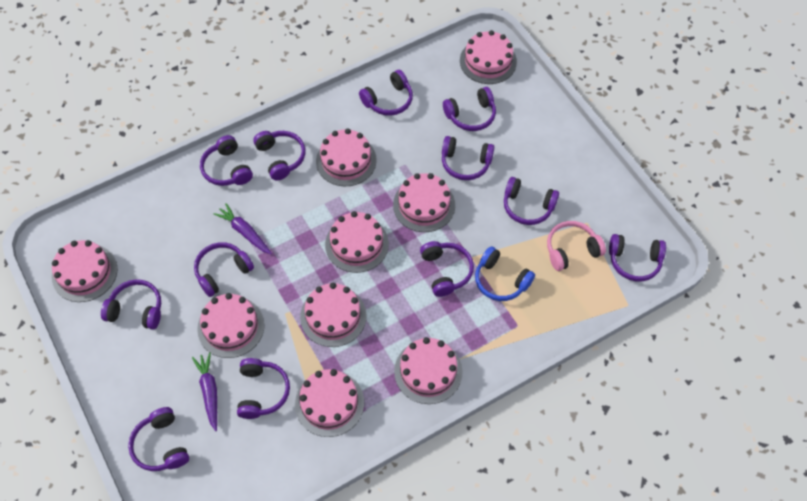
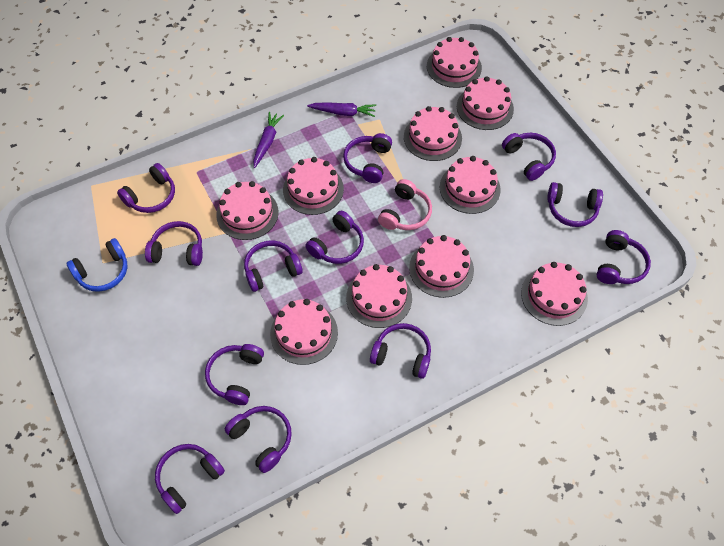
pink cake: [52,240,117,302] [197,293,264,358] [295,369,364,437] [300,283,367,347] [316,128,377,186] [325,211,389,273] [393,173,455,232] [394,337,462,404] [460,30,517,84] = 9 -> [216,181,279,240] [270,299,338,365] [283,157,344,215] [346,264,412,328] [404,106,462,161] [409,235,474,298] [427,37,482,88] [440,156,501,214] [457,76,514,130] [521,262,588,326] = 10

